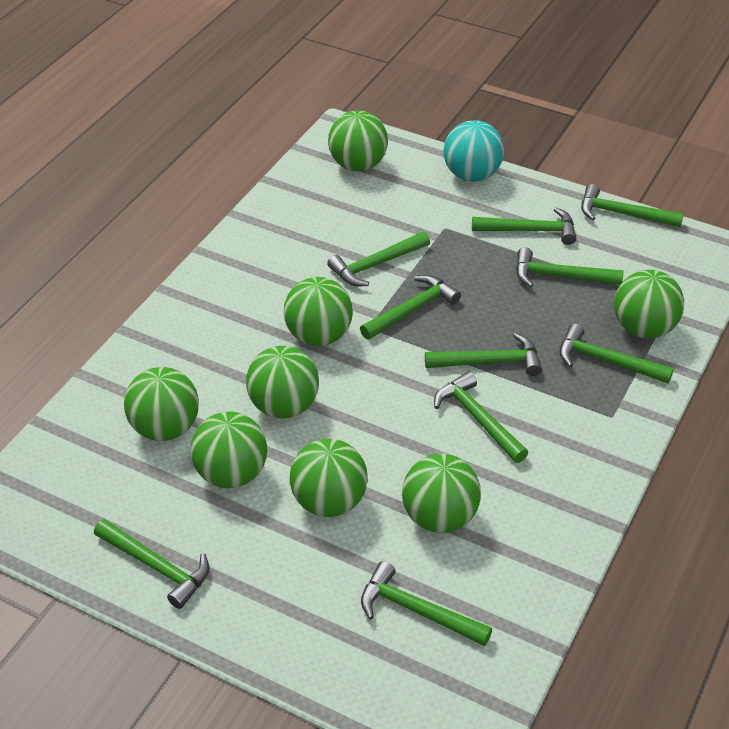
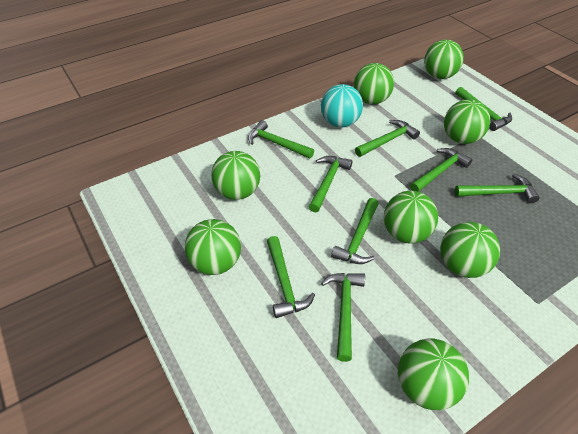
green hammer: [94,519,209,609] [327,231,430,286] [360,275,461,340] [361,561,492,646] [425,333,542,376] [434,371,528,463] [472,208,576,245] [516,247,624,287] [559,324,674,384] [581,184,684,227] = 10 -> [248,120,314,159] [267,236,315,318] [309,156,353,213] [321,273,365,362] [331,198,379,264] [355,120,420,157] [410,148,472,192] [455,87,512,131] [455,174,540,203] = 9

